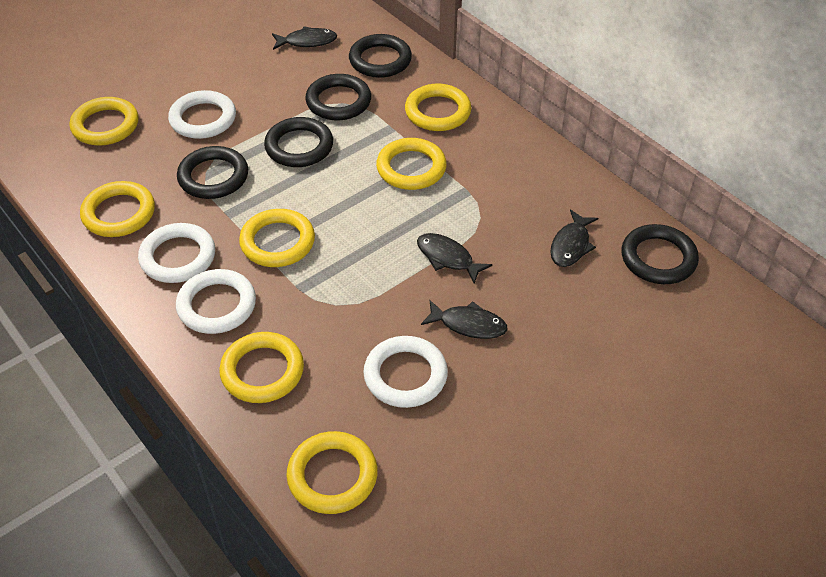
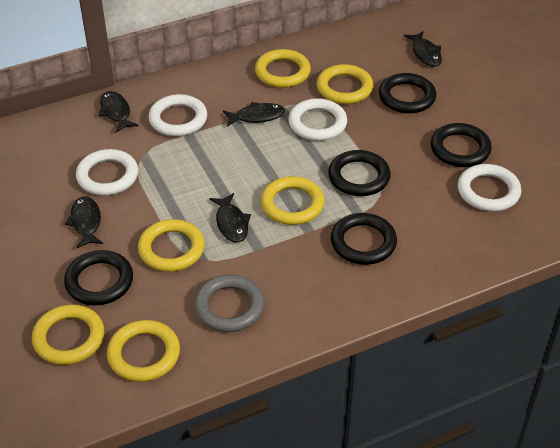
black fish: [272,26,337,50] [417,233,492,284] [421,300,508,339] [550,209,598,267] = 4 -> [65,196,103,248] [99,91,138,132] [209,193,251,243] [223,102,285,127] [404,31,442,66] = 5
grey ring: none = 0 -> [194,275,264,332] = 1
yellow ring: [70,97,139,146] [80,181,155,237] [219,332,304,403] [239,209,315,267] [286,431,378,514] [376,138,447,190] [405,84,471,131] = 7 -> [32,304,104,365] [107,320,180,382] [138,219,205,272] [255,49,311,88] [261,176,325,225] [317,64,373,104] = 6

